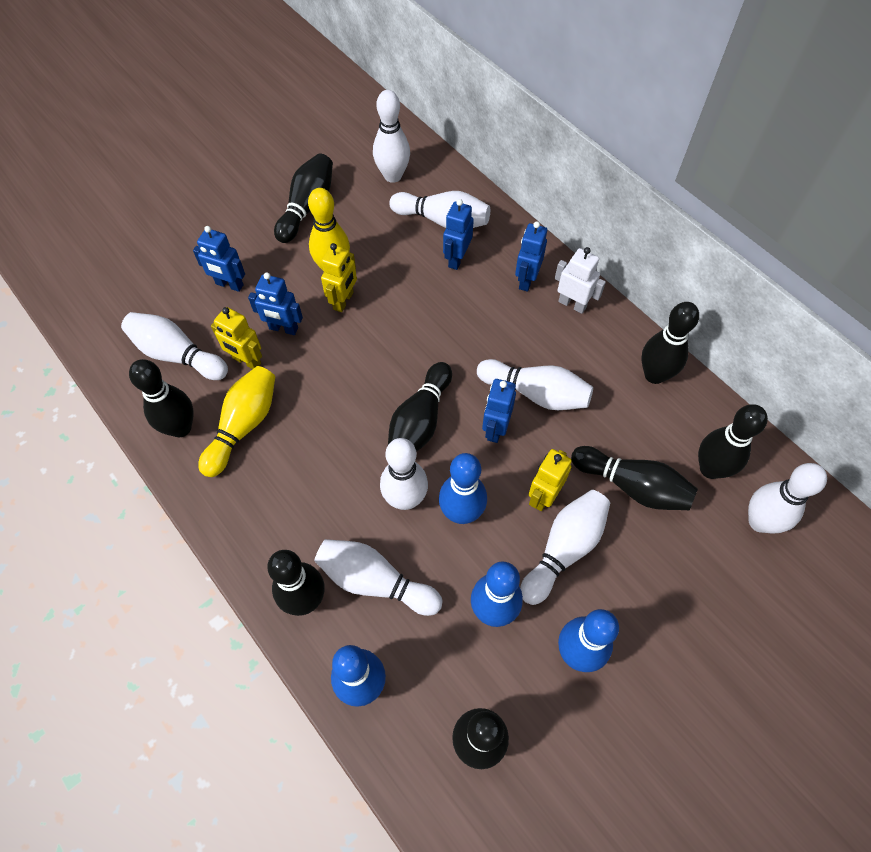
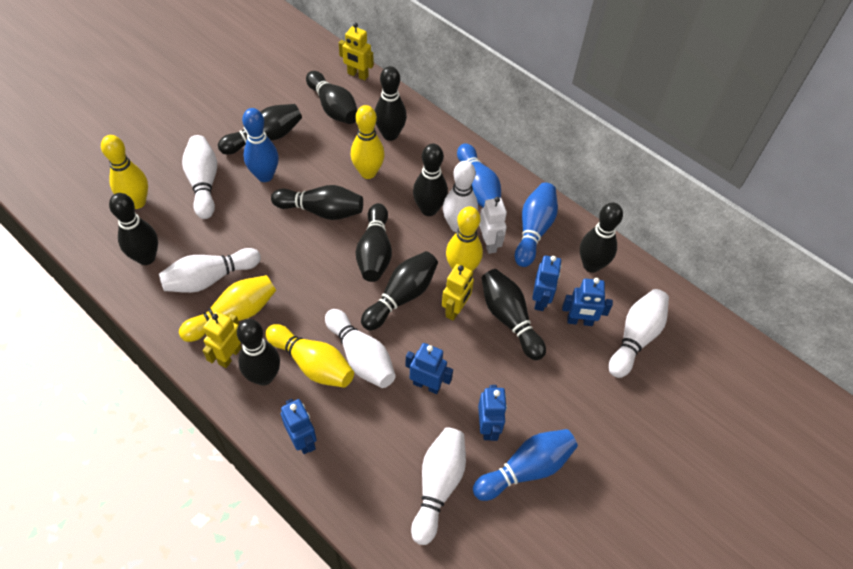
black bowling pin: [129,359,194,437] [267,550,325,616] [274,153,333,243] [388,362,452,452] [452,708,509,769] [571,446,698,510] [641,302,699,384] [698,404,768,479] = 8 -> [109,193,158,265] [218,104,302,155] [237,319,280,386] [271,185,363,220] [306,71,357,124] [356,203,392,282] [361,251,438,331] [374,66,407,141] [413,144,448,216] [481,269,546,360] [580,202,623,273] = 11
white bowling pin: [121,312,228,380] [314,539,443,616] [373,90,410,183] [380,438,428,510] [389,191,490,228] [477,359,593,410] [520,490,610,605] [748,463,827,533] = 8 -> [159,248,261,293] [182,135,217,219] [325,309,396,388] [411,427,466,545] [443,161,478,232] [609,289,669,378] = 6
yellow bowling pin: [198,366,275,477] [308,188,350,270] = 2 -> [101,135,148,209] [179,275,276,342] [265,324,354,388] [351,105,385,179] [446,206,483,271] = 5

